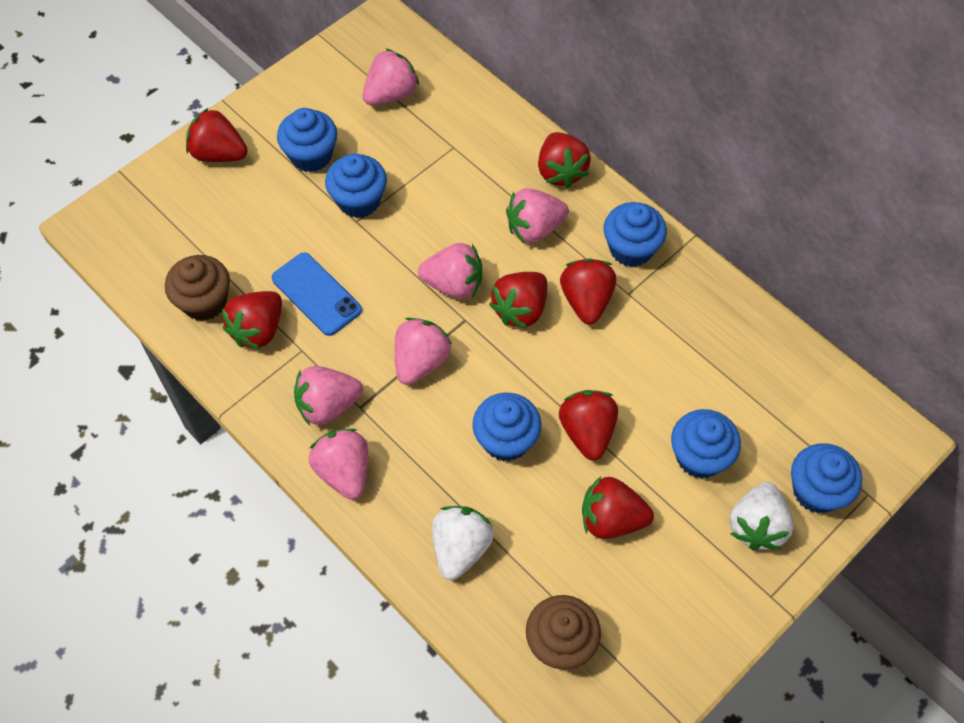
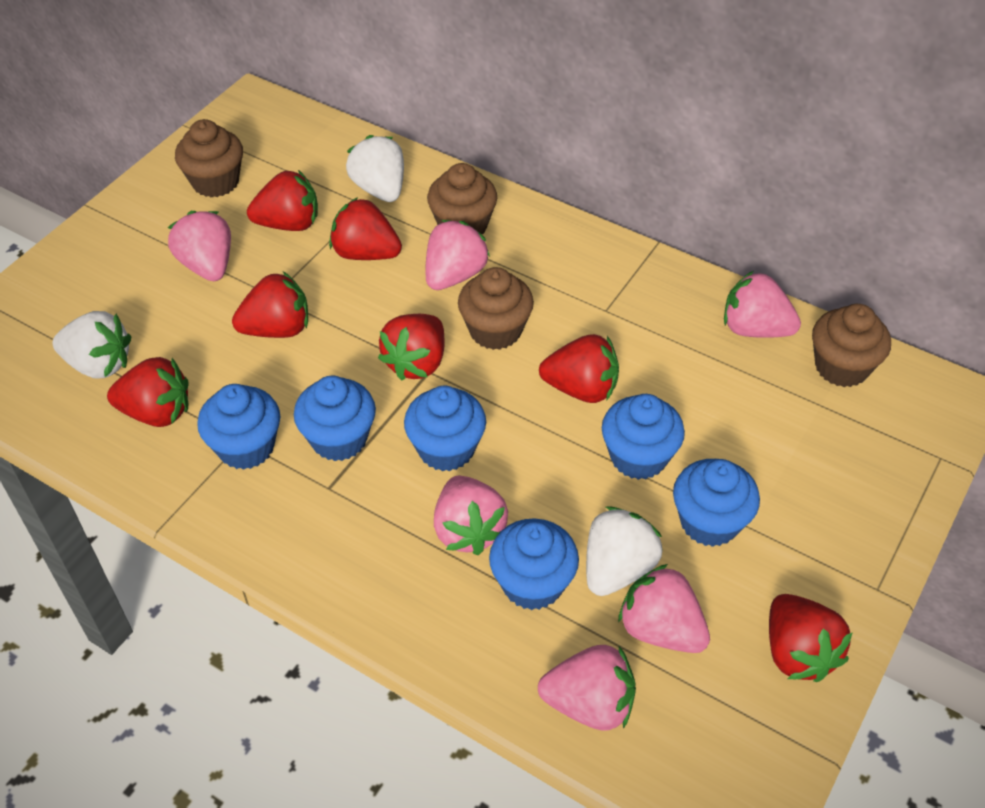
blue phone: [272,252,362,336] = 1 -> none = 0
brown cupcake: [165,255,230,321] [526,595,601,670] = 2 -> [175,119,243,197] [427,163,497,234] [458,267,534,350] [812,304,891,387] = 4
white strawberry: [432,506,494,580] [730,482,794,550] = 2 -> [53,311,131,378] [346,135,404,202] [586,506,663,596] = 3

